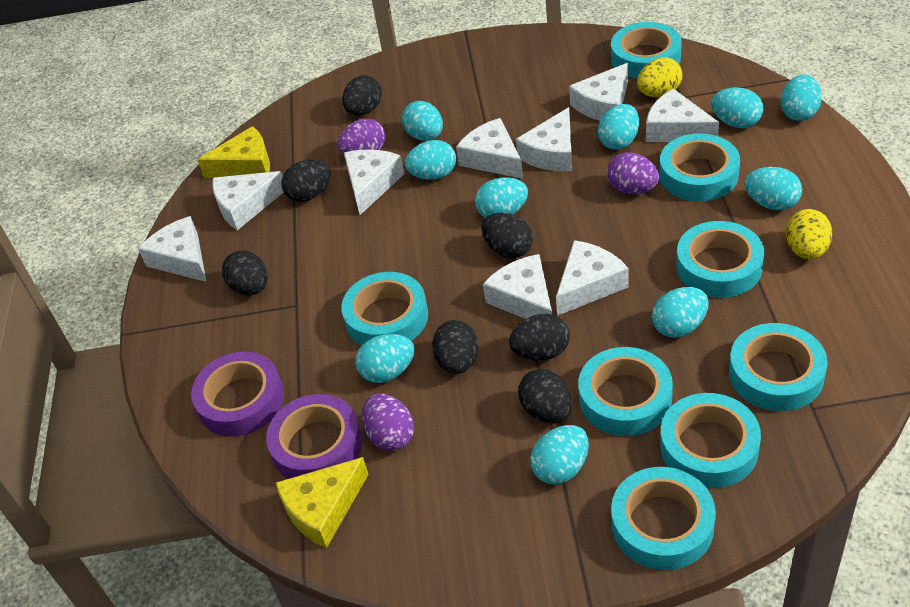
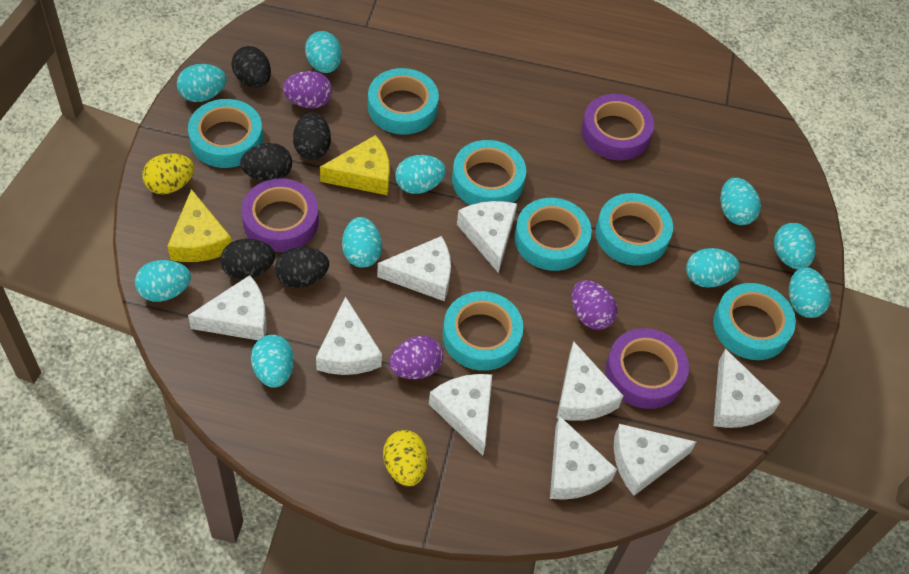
black egg: [222,250,268,295] [281,160,331,202] [342,75,382,115] [432,320,478,374] [481,213,533,258] [509,314,570,361] [518,369,572,423] = 7 -> [220,239,275,280] [231,46,271,88] [240,143,292,181] [275,247,329,288] [293,112,331,160] = 5
purple tape: [191,351,284,436] [266,394,362,479] = 2 -> [241,178,319,252] [581,94,654,160] [605,328,689,409] = 3
turquoise tape: [342,272,428,346] [578,347,673,436] [611,22,682,79] [611,467,716,570] [660,133,740,201] [660,393,761,488] [676,221,764,298] [729,323,828,411] = 8 -> [188,99,263,168] [368,68,439,135] [443,291,523,371] [452,140,526,205] [515,198,592,271] [596,193,673,265] [713,283,796,360] = 7

